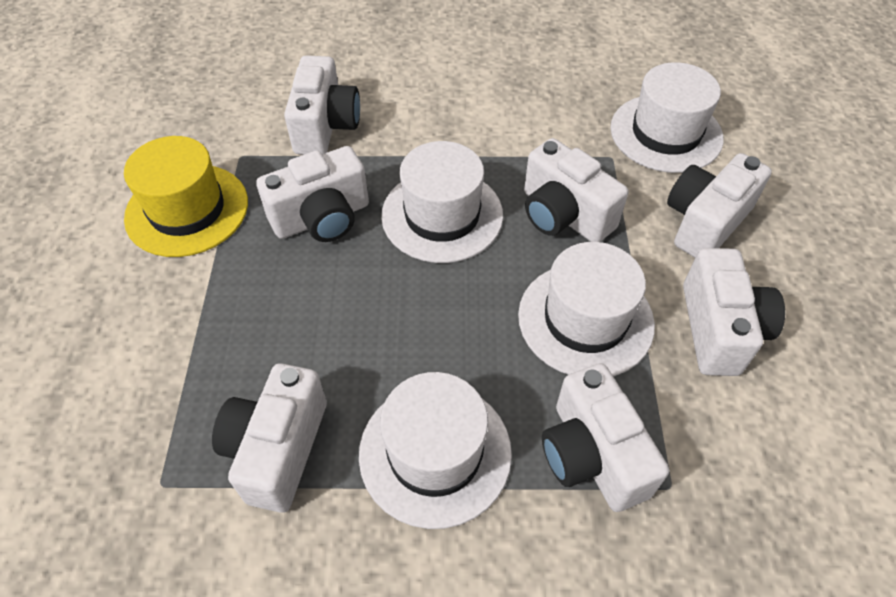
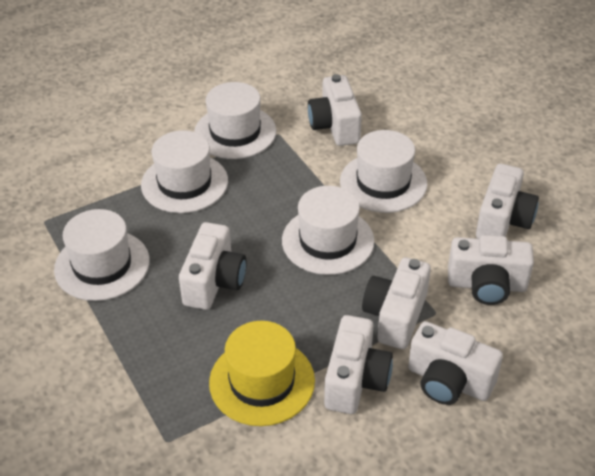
white hat: [359,372,512,529] [381,141,503,263] [518,242,655,376] [610,62,724,173] = 4 -> [54,209,150,301] [141,130,228,213] [194,82,276,159] [282,186,374,275] [340,130,427,213] = 5

